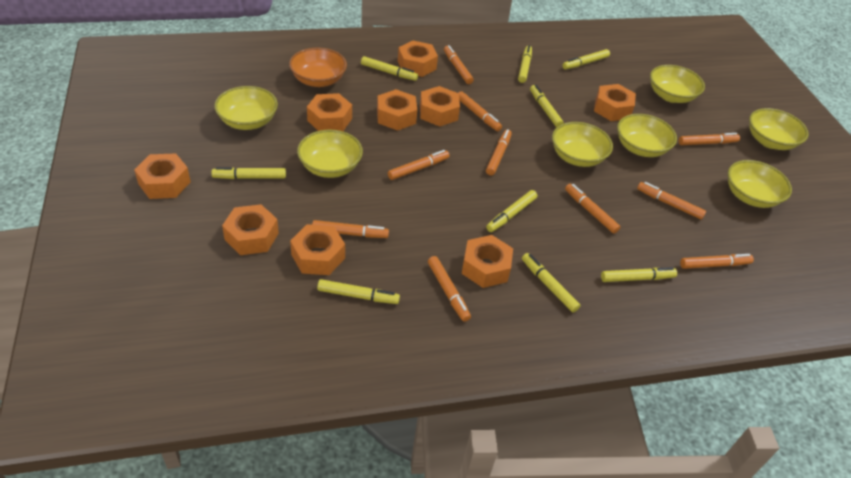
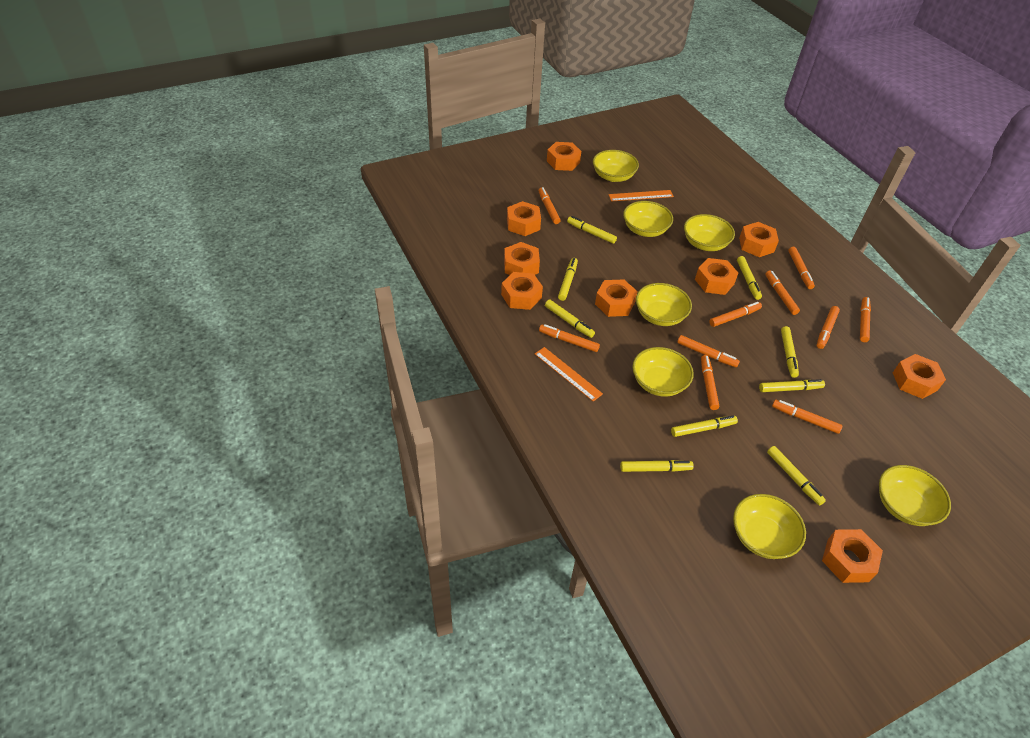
orange bowl: [289,48,347,87] = 1 -> none = 0
orange ruler: none = 0 -> [535,347,603,402] [609,190,674,202] = 2

